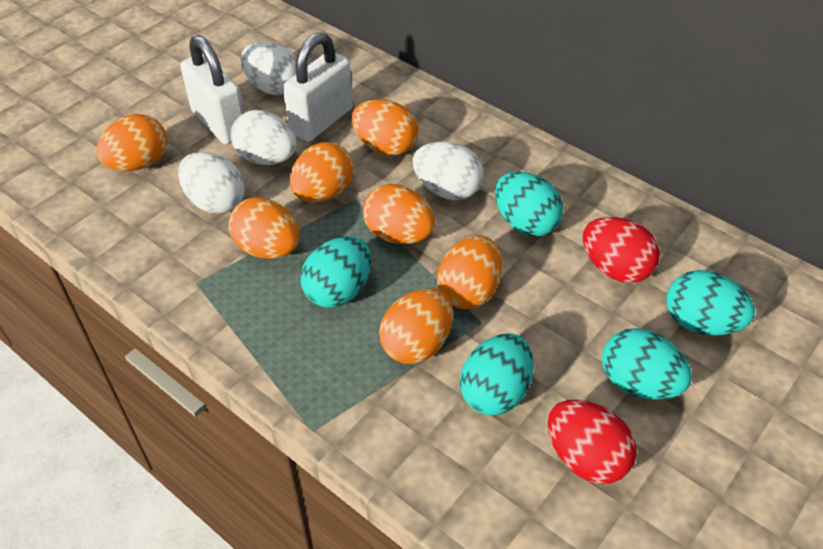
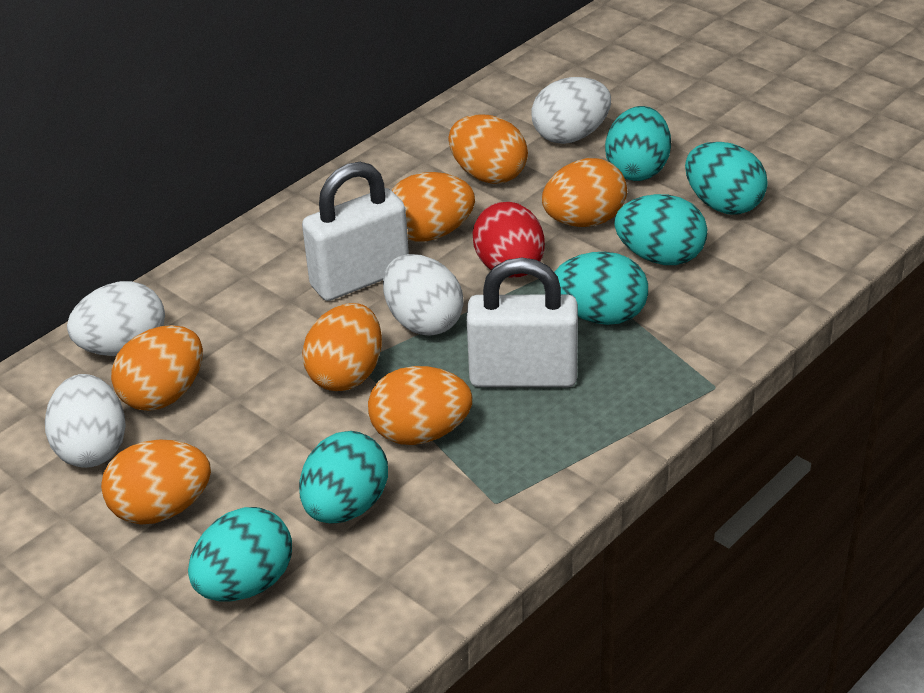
red egg: [548,400,637,484] [583,217,660,283] = 2 -> [472,202,545,278] = 1
turquoise egg: [300,236,371,308] [460,333,534,416] [495,171,563,237] [602,328,692,400] [666,270,755,336] = 5 -> [188,507,292,601] [299,431,388,524] [554,252,648,325] [605,106,671,181] [614,194,708,265] [685,142,768,214] = 6

